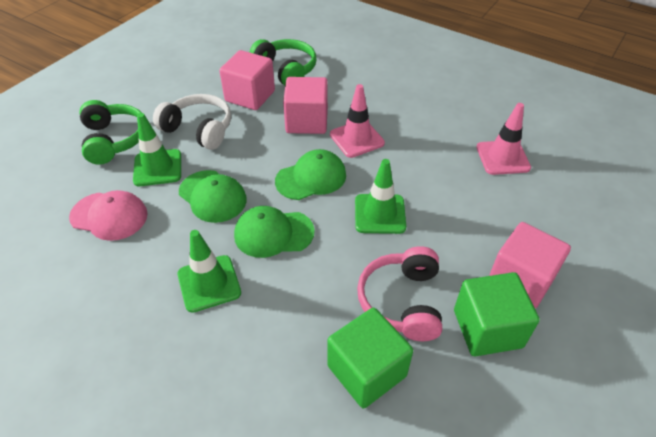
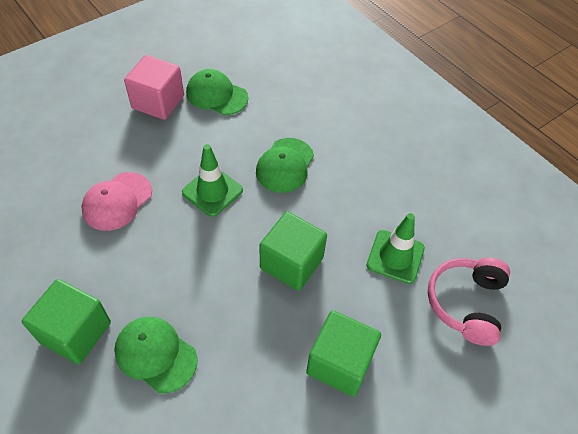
green cube: [327,308,413,409] [454,272,540,356] = 2 -> [22,279,111,364] [259,211,327,291] [306,310,381,396] = 3
green headphones: [80,100,142,165] [250,39,316,86] = 2 -> none = 0
green traffic cone: [133,113,181,186] [177,230,241,313] [355,159,406,234] = 3 -> [182,144,243,217] [366,213,425,284] = 2
pink cube: [219,50,275,110] [283,77,328,134] [489,222,571,309] = 3 -> [124,55,184,120] = 1
pink traffic cone: [330,84,385,158] [476,103,531,175] = 2 -> none = 0
white headphones: [153,94,231,150] = 1 -> none = 0

